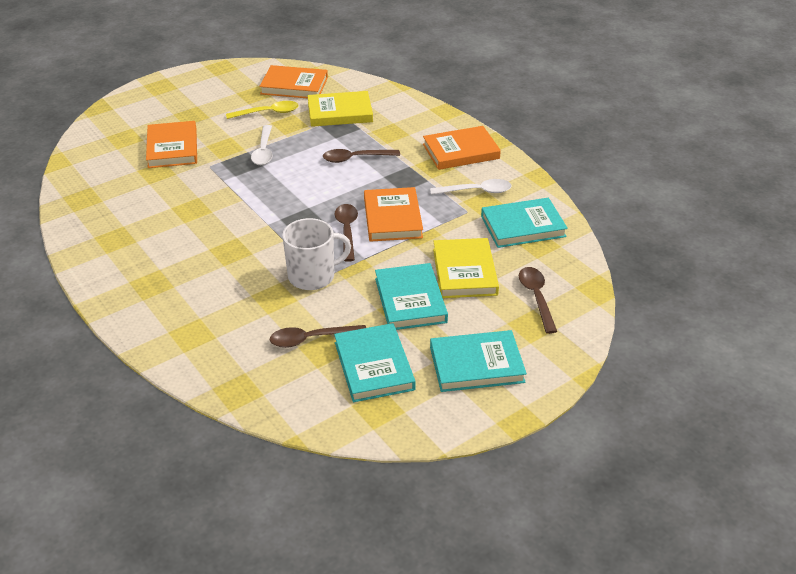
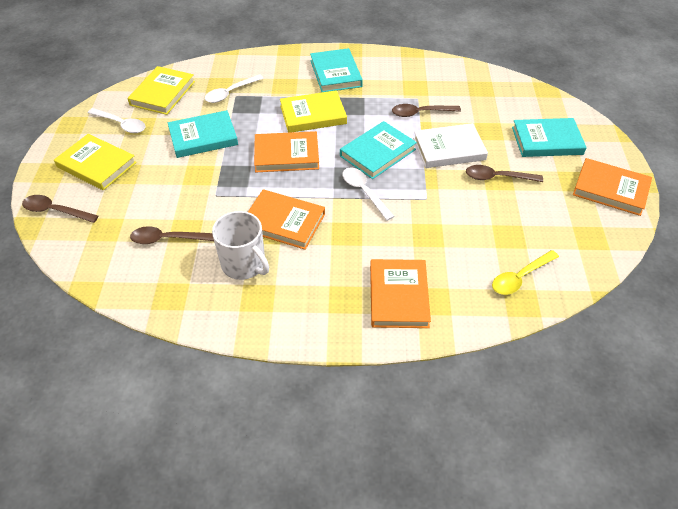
white book: none = 0 -> [413,123,488,168] = 1
white spoon: [251,125,273,165] [430,179,512,195] = 2 -> [88,108,145,133] [205,74,264,103] [342,168,395,221] = 3
yellow book: [307,91,373,127] [433,238,499,298] = 2 -> [54,134,137,190] [127,66,195,115] [280,90,347,133] = 3

